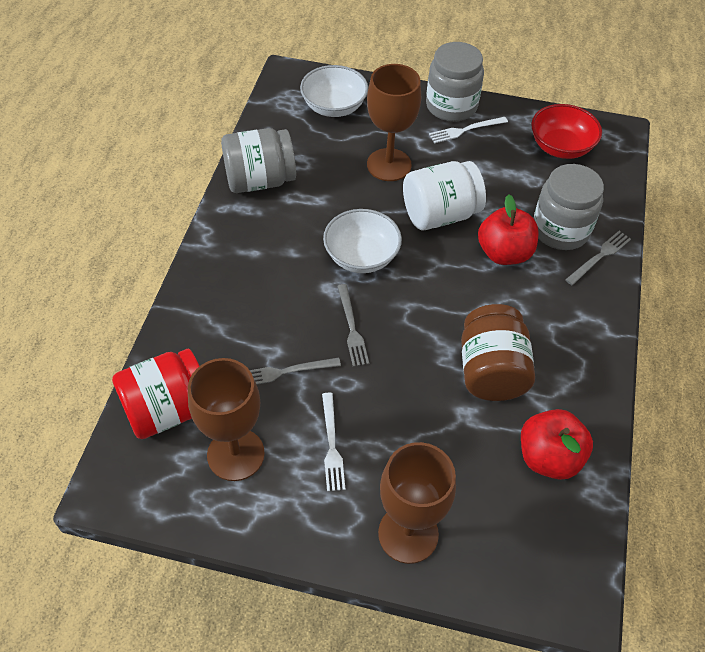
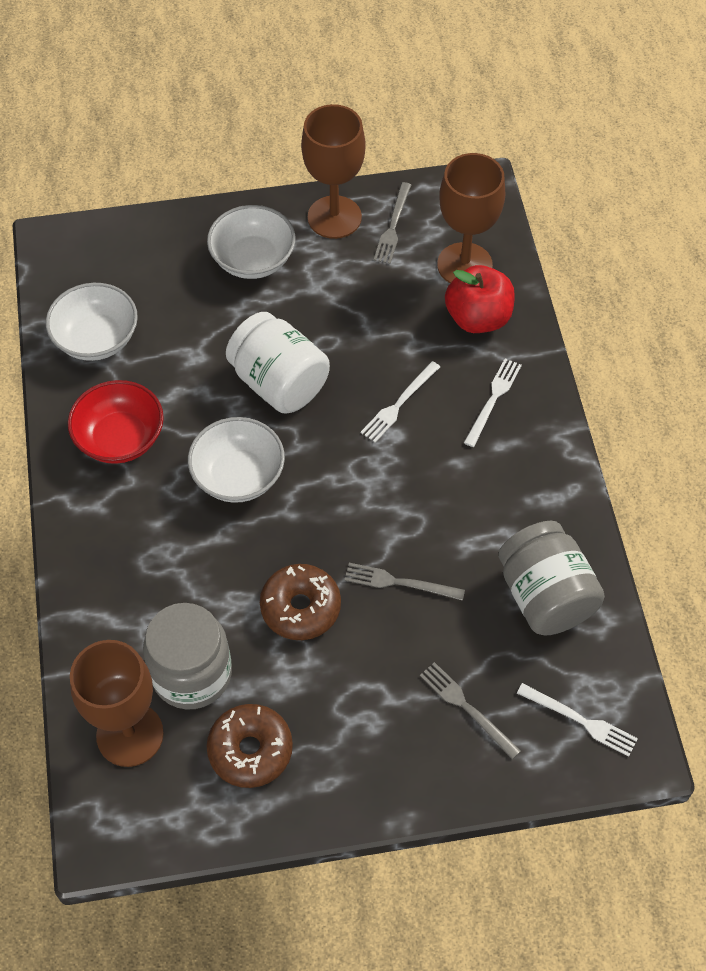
brown donut: none = 0 -> [206,704,293,788] [260,564,341,640] = 2
brown jar: [461,304,535,401] = 1 -> none = 0
grey jar: [221,128,296,193] [426,42,484,122] [534,164,604,250] = 3 -> [143,603,232,709] [498,521,605,635] = 2
red apple: [478,194,539,265] [521,409,593,480] = 2 -> [445,265,515,333] = 1
red jar: [112,349,199,439] = 1 -> none = 0
white bowl: [300,65,368,117] [323,209,402,273] = 2 -> [46,283,138,361] [188,417,285,503] [207,205,295,279] = 3
white fork: [322,393,346,491] [429,117,508,143] = 2 -> [361,361,440,443] [464,358,522,447] [517,683,638,757] = 3

